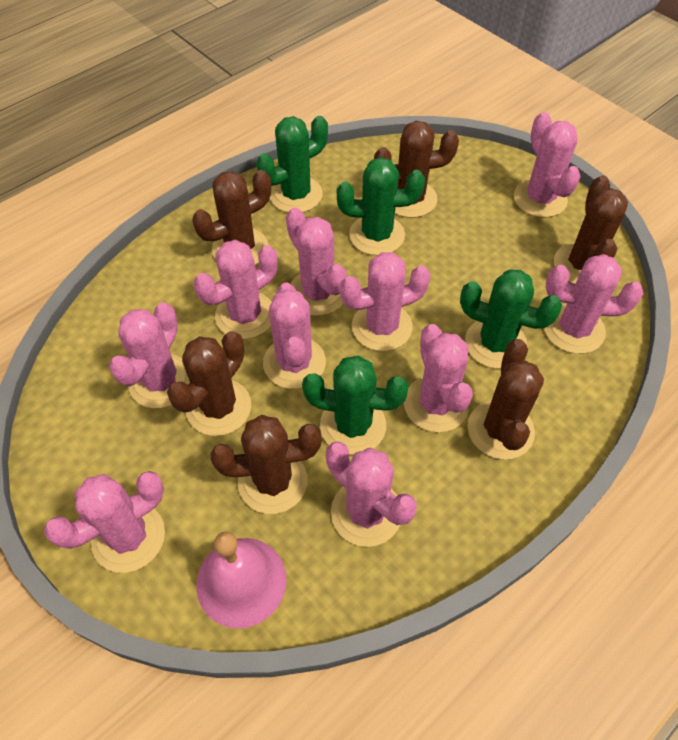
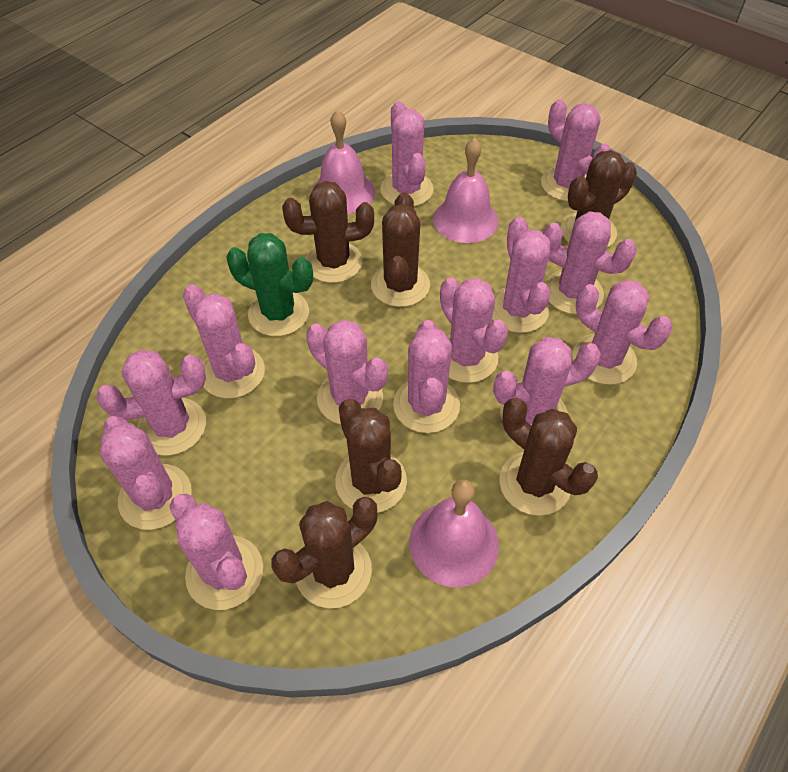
green cactus: [257,116,328,212] [302,355,409,455] [337,157,425,255] [460,270,562,369] = 4 -> [226,233,313,336] = 1
pink bell: [196,532,286,628] = 1 -> [312,110,375,214] [409,479,499,587] [433,138,498,243] = 3
pink cactus: [44,471,165,573] [109,302,190,408] [194,240,278,339] [263,283,326,389] [286,207,347,316] [326,442,417,547] [340,252,431,351] [404,324,473,432] [514,112,581,218] [544,254,643,354] = 10 -> [97,350,206,456] [100,416,192,530] [169,494,263,610] [183,284,265,399] [306,320,388,425] [380,101,434,207] [393,320,460,433] [440,278,508,383] [492,217,550,333] [493,337,601,426] [541,99,610,202] [543,211,637,315] [572,279,673,385] = 13

